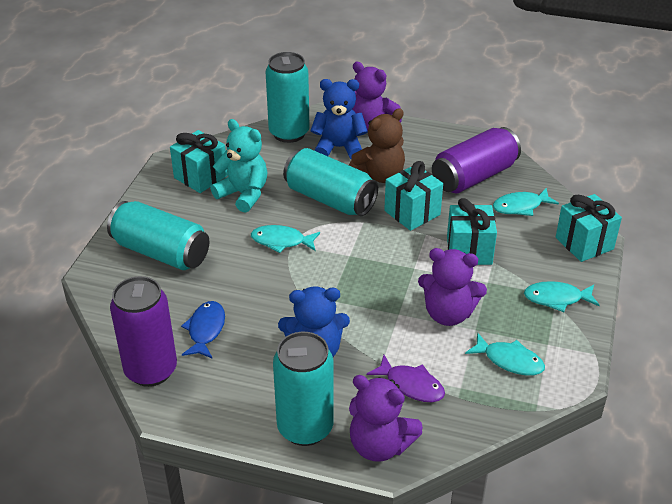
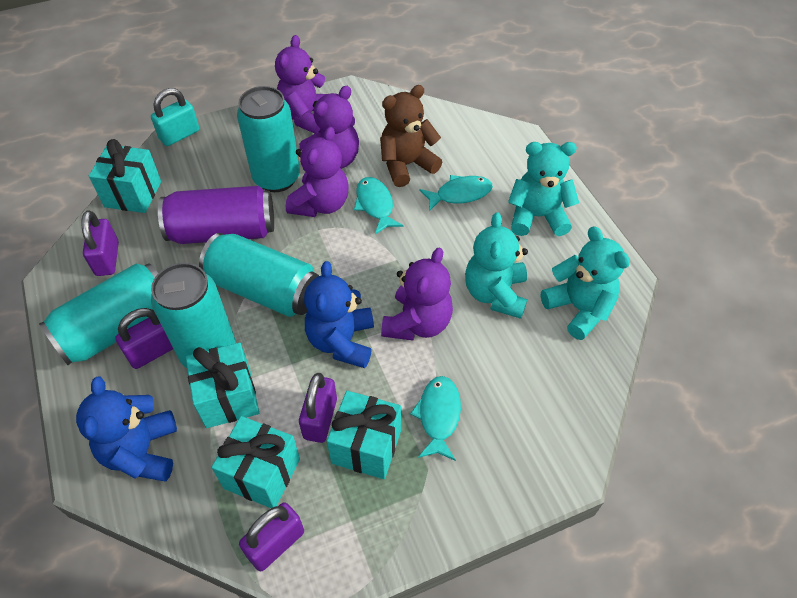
blue fish: [181,301,225,359] = 1 -> none = 0
purple can: [110,276,177,387] [432,127,521,193] = 2 -> [158,186,274,244] = 1
purple fish: [367,355,445,402] = 1 -> none = 0
purple padlock: none = 0 -> [81,210,119,276] [115,308,173,369] [239,502,304,571] [299,373,337,443] = 4
purple teddy bear: [349,375,423,462] [353,62,402,133] [418,248,487,326] = 3 -> [275,35,326,133] [286,127,349,217] [299,86,359,169] [381,247,453,341] = 4
turquoise fish: [251,225,320,253] [465,332,545,376] [493,188,559,216] [524,281,600,312] = 4 -> [354,177,404,234] [410,376,461,461] [419,175,493,211] = 3
turquoise padlock: none = 0 -> [151,88,199,146] = 1
turquoise teddy bear: [210,119,268,213] = 1 -> [465,212,528,319] [508,142,579,236] [541,226,630,340] = 3

